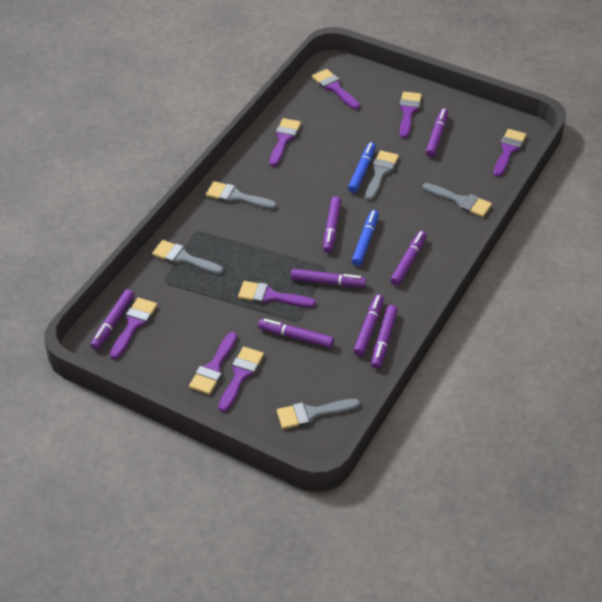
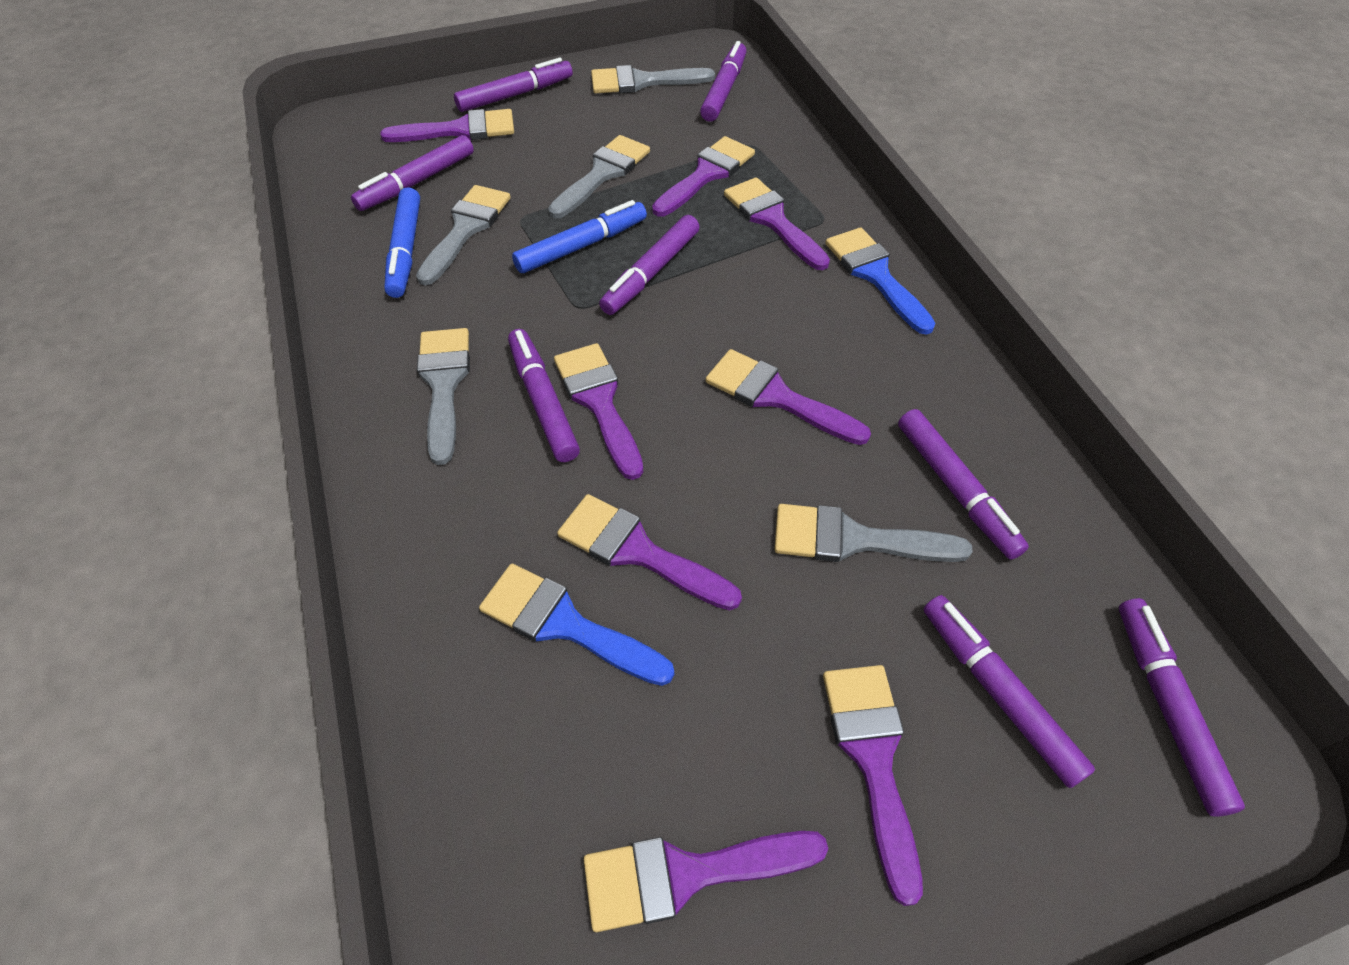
blue brush: none = 0 -> [479,564,674,686] [825,227,936,335] = 2

